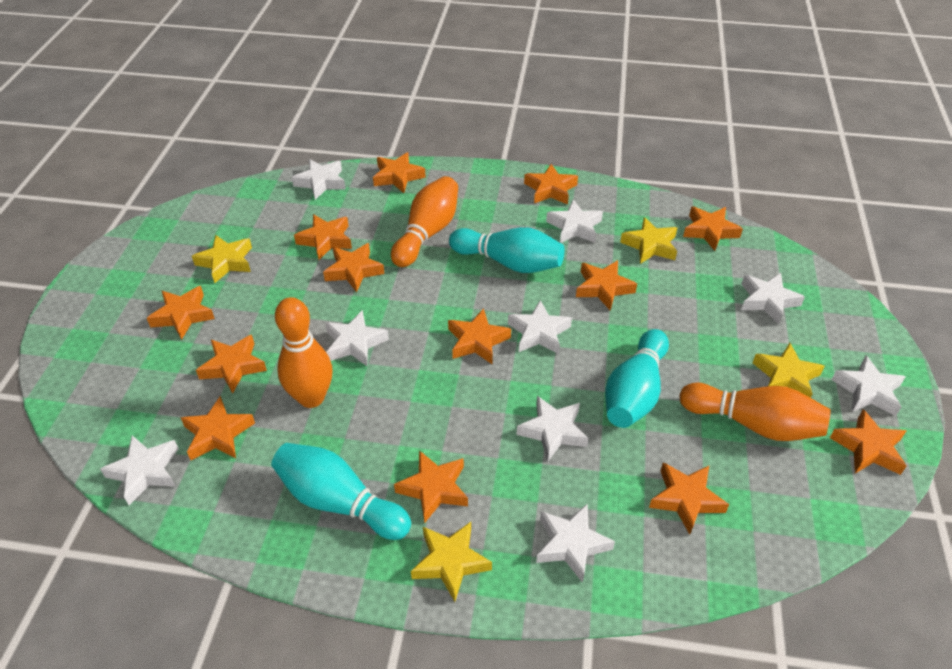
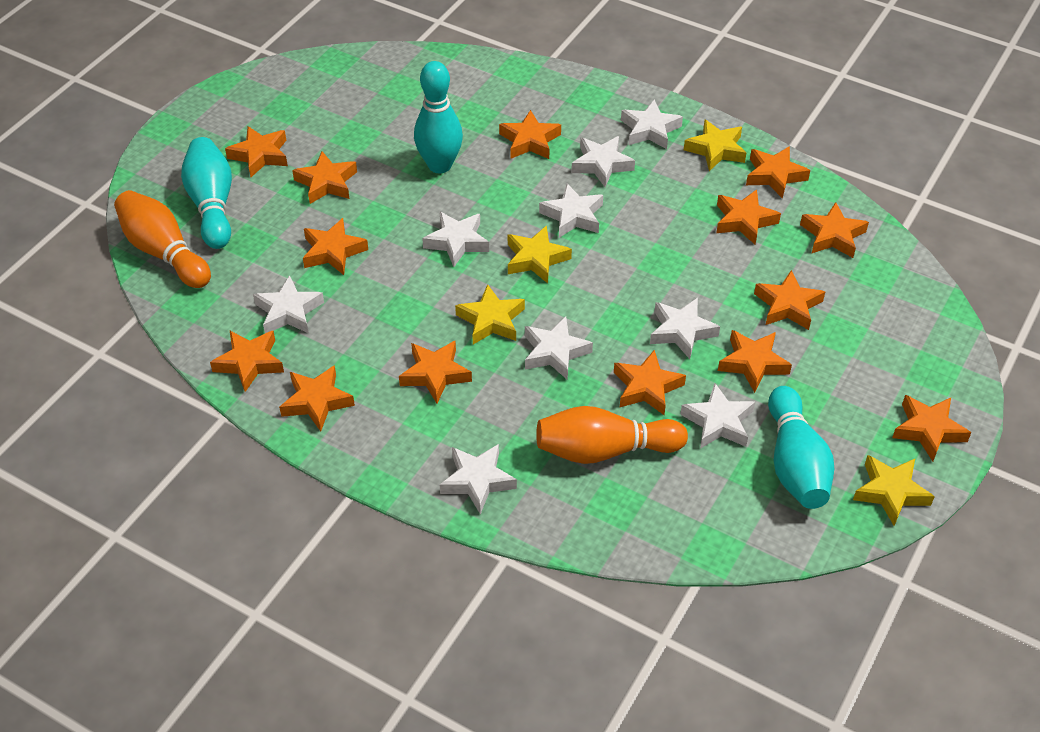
orange bowling pin: [275,297,332,408] [391,176,458,267] [679,383,831,441] = 3 -> [114,190,211,288] [536,406,688,464] = 2
orange star: [147,286,215,340] [181,396,255,460] [196,335,267,394] [294,214,352,260] [323,243,385,292] [373,152,426,193] [394,450,468,523] [448,308,511,364] [524,164,578,205] [576,260,637,310] [649,462,729,535] [683,206,743,251] [830,409,906,475] = 13 -> [210,331,284,392] [225,126,288,177] [279,365,355,432] [292,152,357,204] [303,218,368,275] [399,341,472,403] [499,110,561,159] [614,350,686,415] [716,189,781,244] [718,330,792,393] [746,146,810,199] [754,270,825,330] [800,202,869,258] [892,395,971,461] = 14

